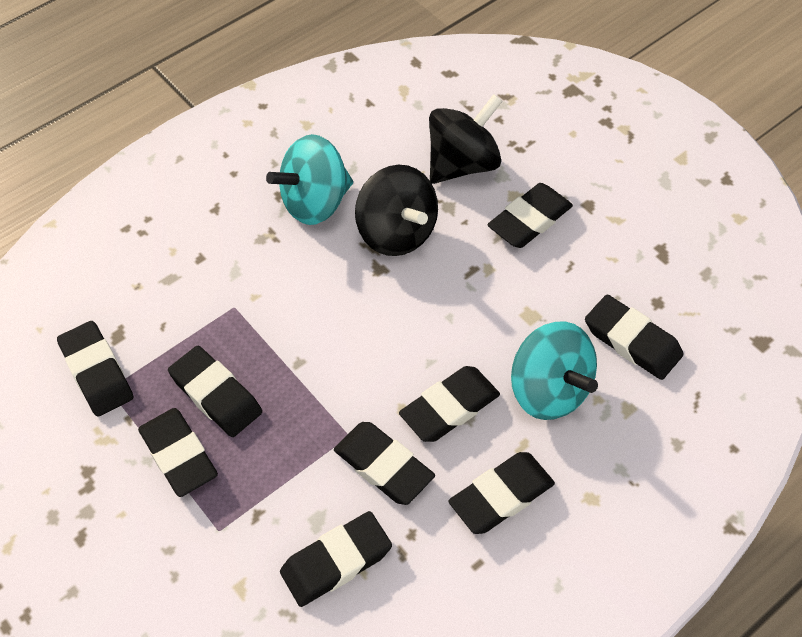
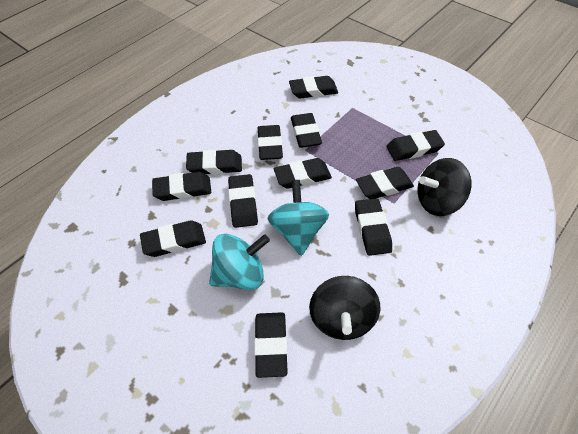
black eraser: [57,321,133,417] [138,408,218,497] [168,346,262,437] [280,511,392,607] [334,422,435,505] [399,366,500,442] [449,452,555,534] [487,183,573,248] [585,295,684,380] = 9 -> [140,220,206,257] [152,172,212,201] [186,149,242,175] [228,174,258,228] [254,312,288,378] [258,125,283,160] [274,158,332,189] [289,76,338,99] [291,113,322,148] [355,198,392,256] [356,167,414,199] [386,130,445,161] = 12

